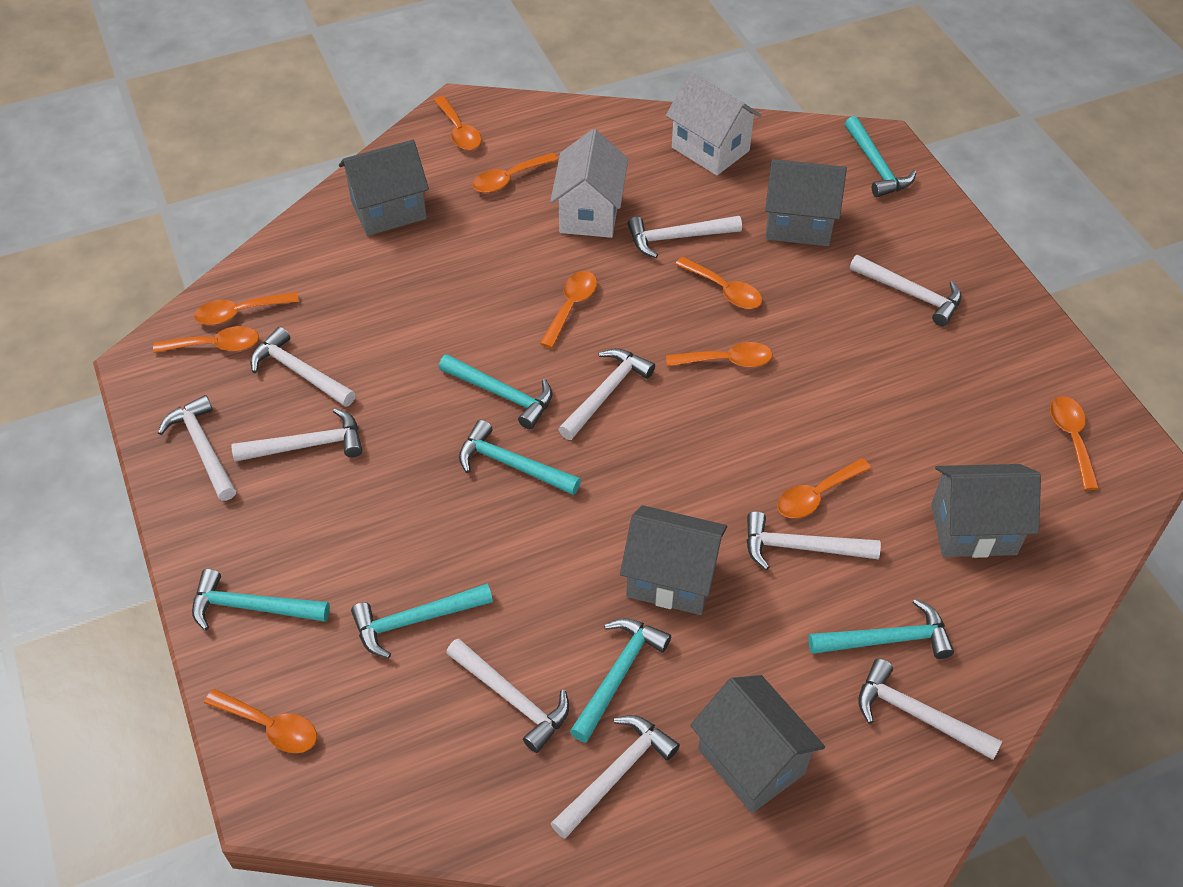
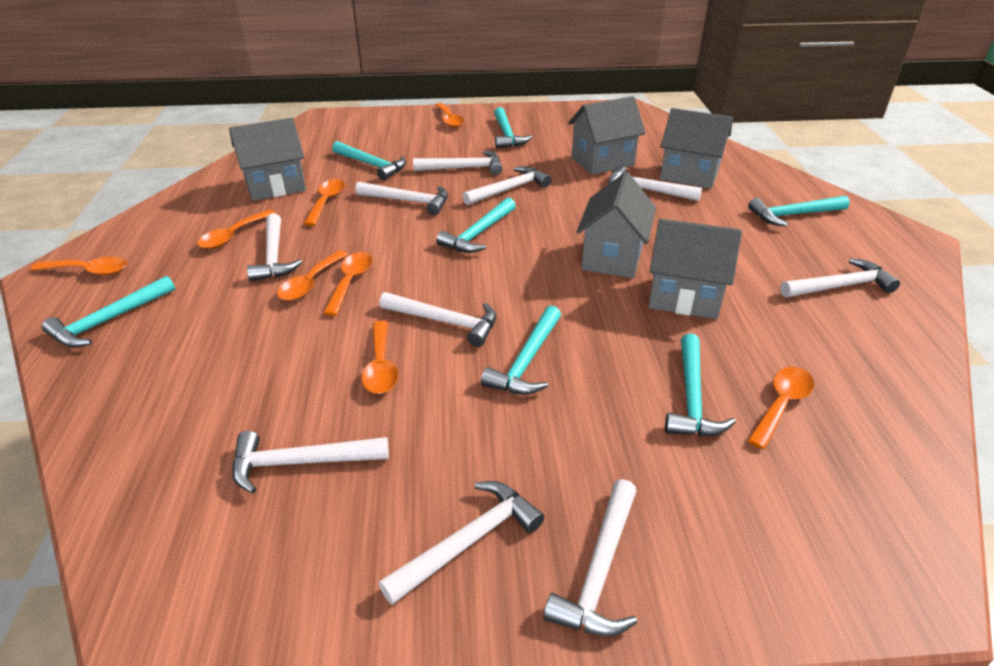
orange spoon: [153,326,259,353] [194,292,299,325] [204,689,317,753] [434,96,481,150] [472,153,558,193] [540,271,597,348] [666,342,773,367] [675,257,762,309] [777,458,871,518] [1050,396,1099,490] = 10 -> [31,257,128,275] [197,210,276,249] [277,250,348,301] [304,179,345,226] [323,252,373,316] [361,321,399,394] [435,103,464,128] [747,367,814,449] = 8
white house: [550,129,628,238] [666,72,762,175] = 2 -> none = 0

